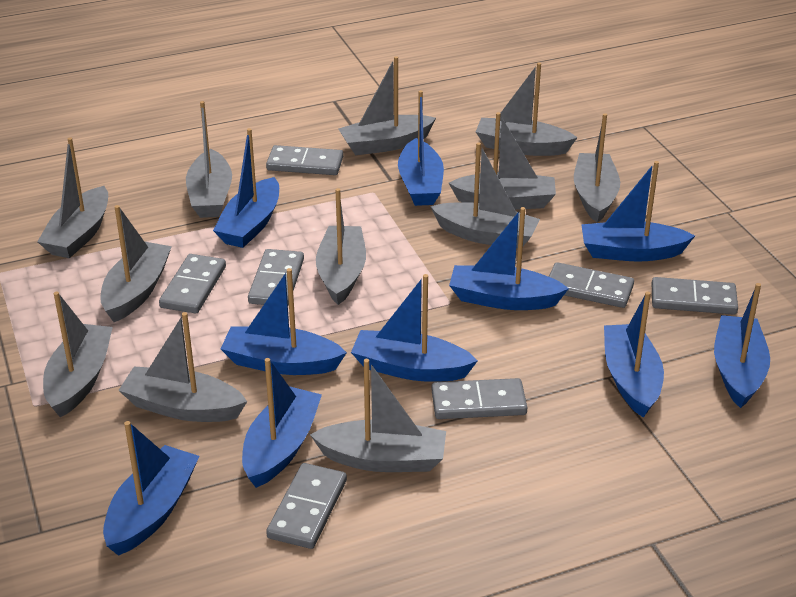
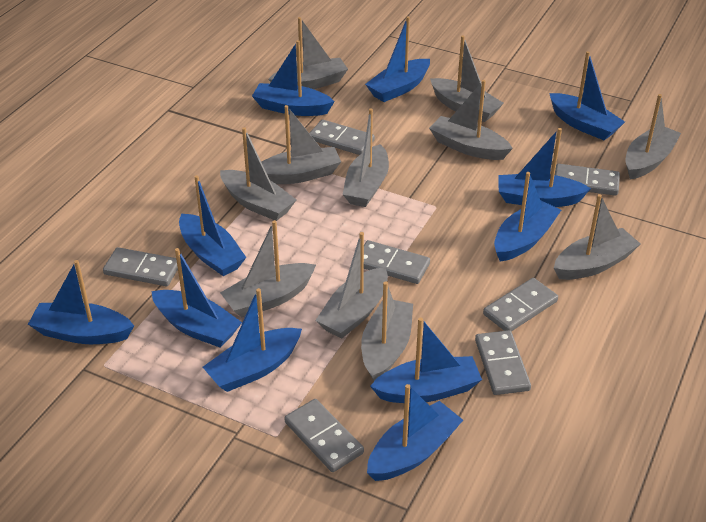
blue boat: [103,421,199,556] [213,128,279,248] [221,268,347,375] [242,358,322,488] [351,274,478,382] [398,90,444,206] [449,207,569,310] [581,161,695,262] [604,291,664,418] [714,283,770,408] = 10 -> [28,260,134,344] [151,248,242,348] [179,175,246,276] [203,288,302,392] [252,40,335,116] [365,17,430,102] [367,384,463,481] [370,317,482,403] [494,172,561,262] [498,128,591,207] [549,51,625,140] = 11
grey boat: [37,137,108,258] [43,292,113,418] [100,205,172,322] [118,312,247,422] [186,101,232,218] [310,359,446,472] [316,188,366,305] [338,56,436,155] [430,142,540,249] [449,112,556,210] [476,63,578,156] [574,113,620,223] = 12 -> [220,127,296,221] [220,220,316,318] [261,105,341,184] [269,17,348,89] [315,232,388,339] [342,108,389,207] [361,281,413,381] [429,80,513,160] [430,35,504,122] [554,194,640,280] [626,94,681,179] = 11

